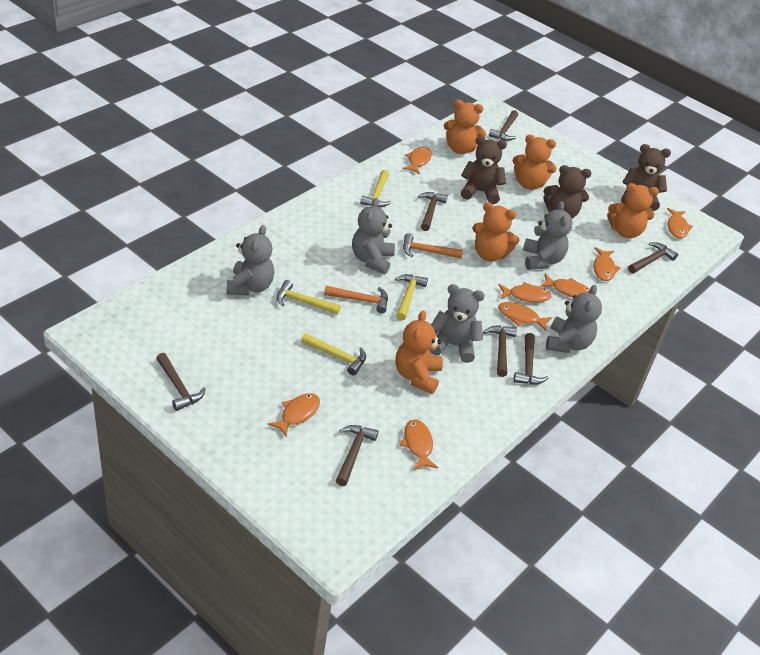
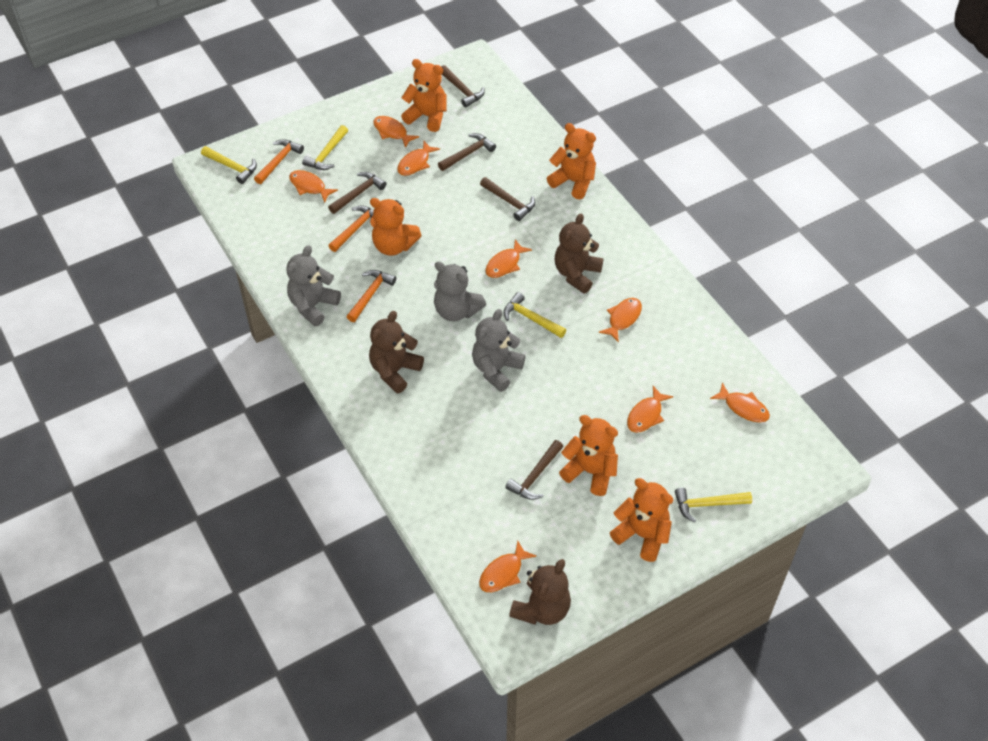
brown hammer: [156,353,206,411] [336,425,378,486] [418,192,448,231] [483,325,517,377] [489,110,518,141] [513,333,548,385] [628,242,678,273] = 7 -> [328,172,386,214] [438,133,496,171] [441,65,485,108] [480,177,535,221] [505,440,563,500] = 5
grey teddy bear: [227,225,274,296] [352,198,395,274] [430,284,485,363] [523,201,572,270] [546,285,602,353] = 5 -> [286,245,341,326] [434,261,486,321] [472,309,526,392] = 3
orange hammer: [324,286,388,314] [403,233,463,259] = 2 -> [254,139,304,184] [328,205,374,252] [347,270,396,322] = 3

